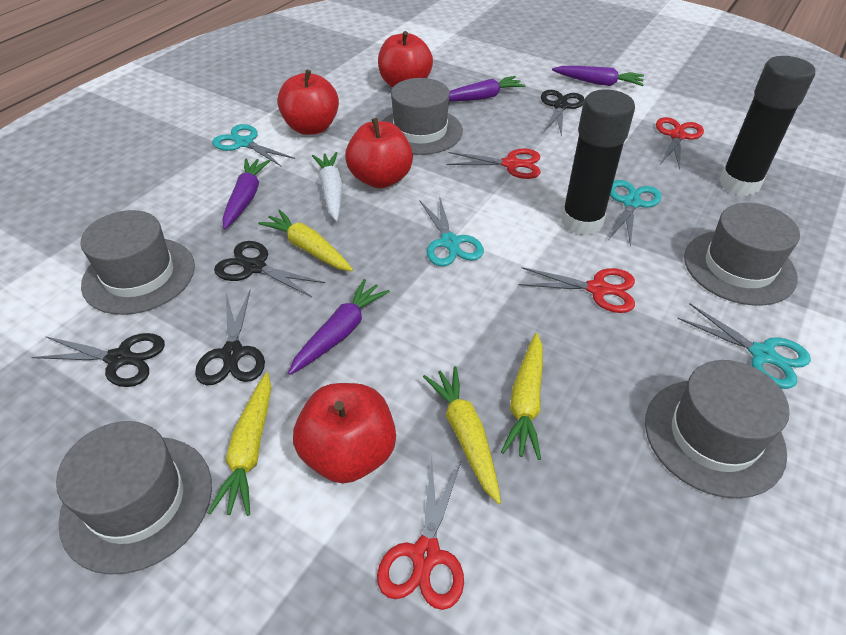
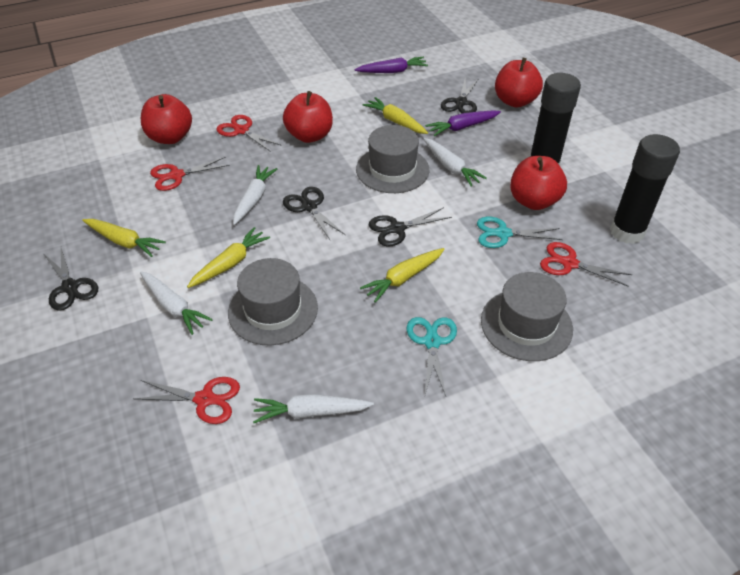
grey hat: [56,421,212,575] [80,210,195,315] [382,78,463,155] [645,360,790,498] [684,203,800,306] = 5 -> [228,258,318,346] [356,125,429,193] [481,272,573,361] = 3
purple carrot: [222,159,270,229] [288,279,390,375] [449,76,526,101] [552,66,644,86] = 4 -> [355,57,428,73] [425,110,501,136] = 2
turquoise scissors: [212,124,295,166] [420,195,484,266] [608,180,662,247] [677,303,811,389] = 4 -> [407,317,457,396] [477,217,563,248] = 2
white carrot: [312,152,343,221] = 1 -> [140,271,213,335] [233,165,277,225] [253,394,374,423] [424,138,487,187] = 4

